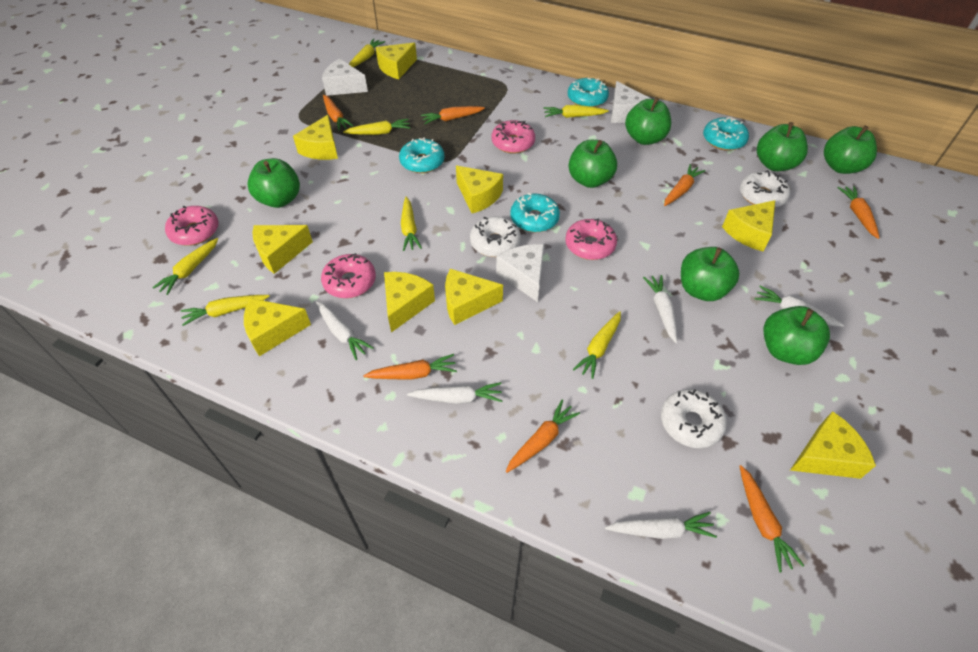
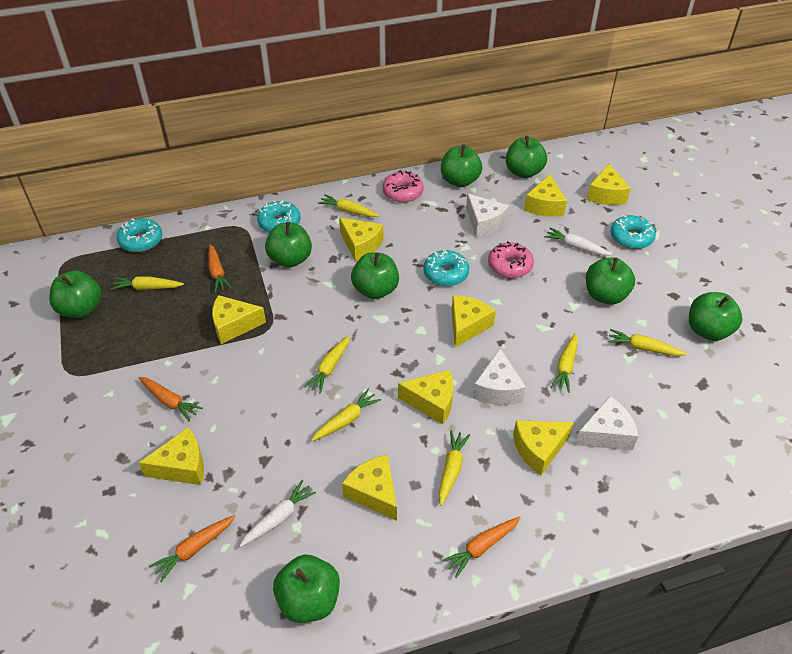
green apple: [247,158,300,208] [568,140,617,188] [625,97,671,145] [681,247,740,301] [757,122,808,171] [763,306,830,365] [824,126,877,174] = 7 -> [49,271,102,318] [265,222,312,268] [273,555,340,623] [351,252,399,299] [441,144,482,187] [506,136,547,178] [586,258,635,305] [689,292,742,341] = 8
orange carrot: [323,95,353,131] [363,354,457,379] [421,106,485,124] [506,399,580,473] [664,164,706,206] [740,465,804,572] [838,186,879,239] = 7 -> [138,377,203,421] [149,515,235,582] [208,244,232,293] [442,517,520,578] = 4
pink donut: [165,206,218,245] [321,253,376,298] [492,120,535,153] [565,218,617,260] = 4 -> [382,170,424,203] [488,241,534,278] = 2
white carrot: [316,301,374,360] [407,382,502,404] [605,512,717,539] [643,275,677,343] [754,286,845,327] = 5 -> [240,480,316,547] [544,228,611,255] = 2
white donut: [470,216,521,257] [661,389,727,448] [740,170,790,208] = 3 -> none = 0

